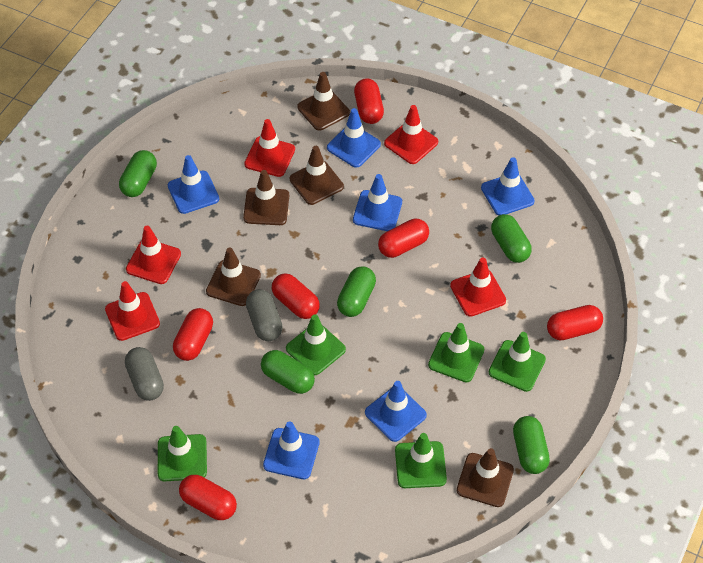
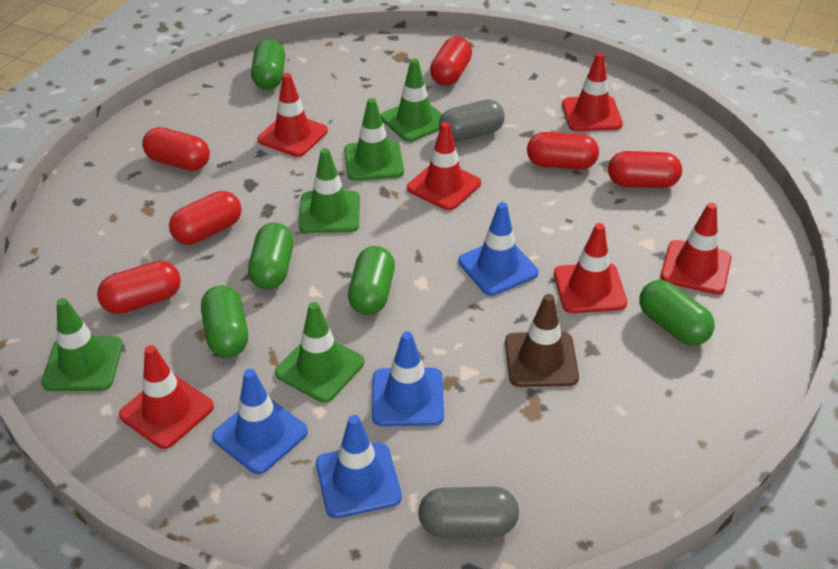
blue traffic cone: [168,155,219,214] [263,421,320,479] [327,108,381,168] [353,174,402,231] [365,381,427,442] [481,157,535,216] = 6 -> [212,369,308,474] [316,415,402,518] [372,331,444,426] [458,202,538,296] = 4
brown traffic cone: [206,247,261,306] [243,170,289,225] [290,146,344,205] [297,72,350,131] [457,448,514,507] = 5 -> [505,294,579,387] = 1
red traffic cone: [105,281,160,341] [126,226,181,284] [244,119,295,177] [384,105,438,164] [450,257,506,317] = 5 -> [119,345,214,449] [258,73,328,157] [407,122,481,210] [554,223,627,313] [562,52,623,131] [661,202,731,295] = 6

